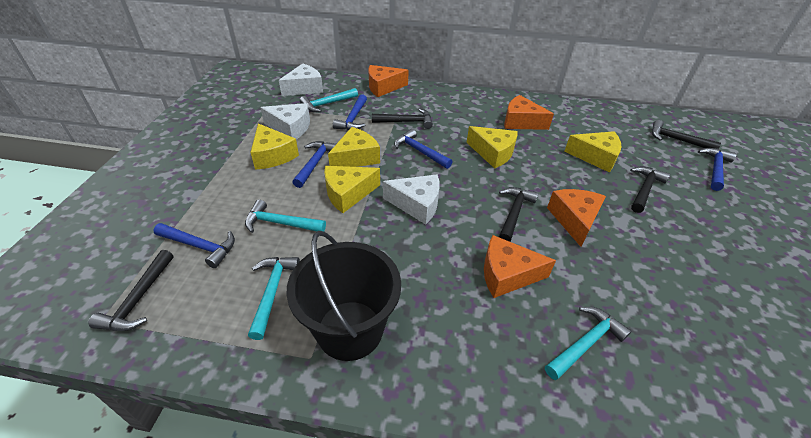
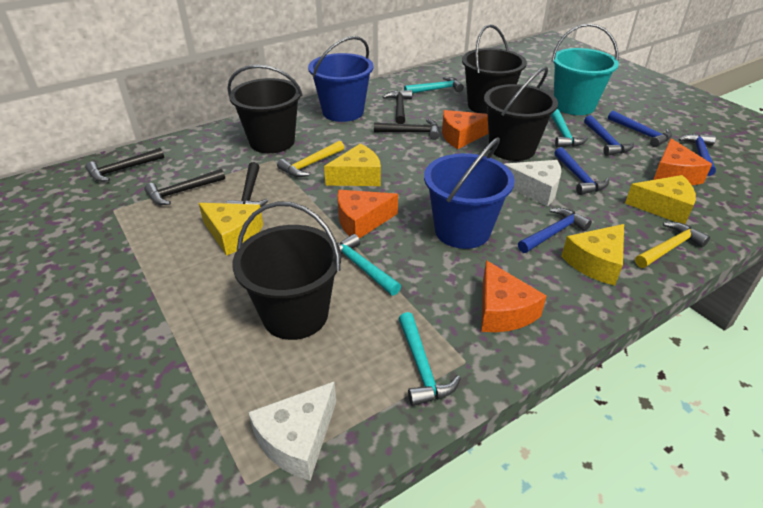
black bucket: [286,231,401,361] = 1 -> [227,65,303,153] [232,201,341,340] [462,24,527,114] [484,67,558,161] = 4
blue bucket: none = 0 -> [308,36,373,122] [424,137,515,249] = 2
turquoise bucket: none = 0 -> [551,23,619,115] = 1
white cheese: [260,103,310,139] [279,63,323,96] [383,174,439,225] = 3 -> [248,381,336,481] [504,160,561,206] = 2
yellow cheese: [250,123,299,170] [324,166,380,213] [328,127,380,167] [466,126,518,168] [564,131,622,173] = 5 -> [199,203,263,256] [324,144,381,186] [561,224,624,286] [625,175,696,224] = 4
yellow hammer: none = 0 -> [277,140,344,177] [635,222,710,268] = 2

